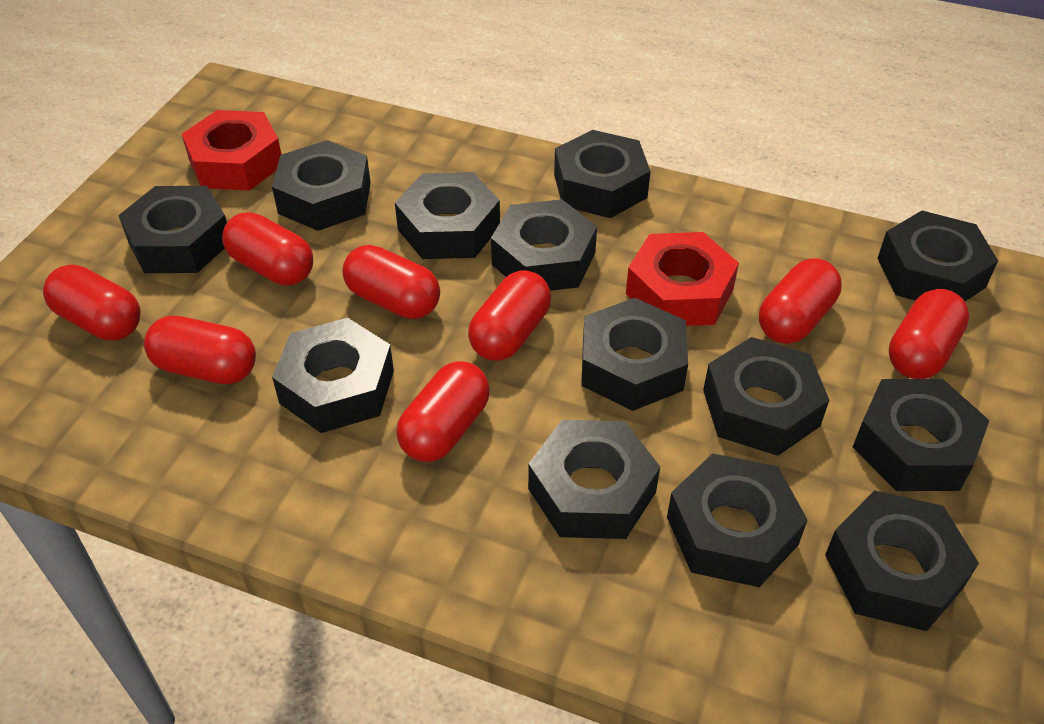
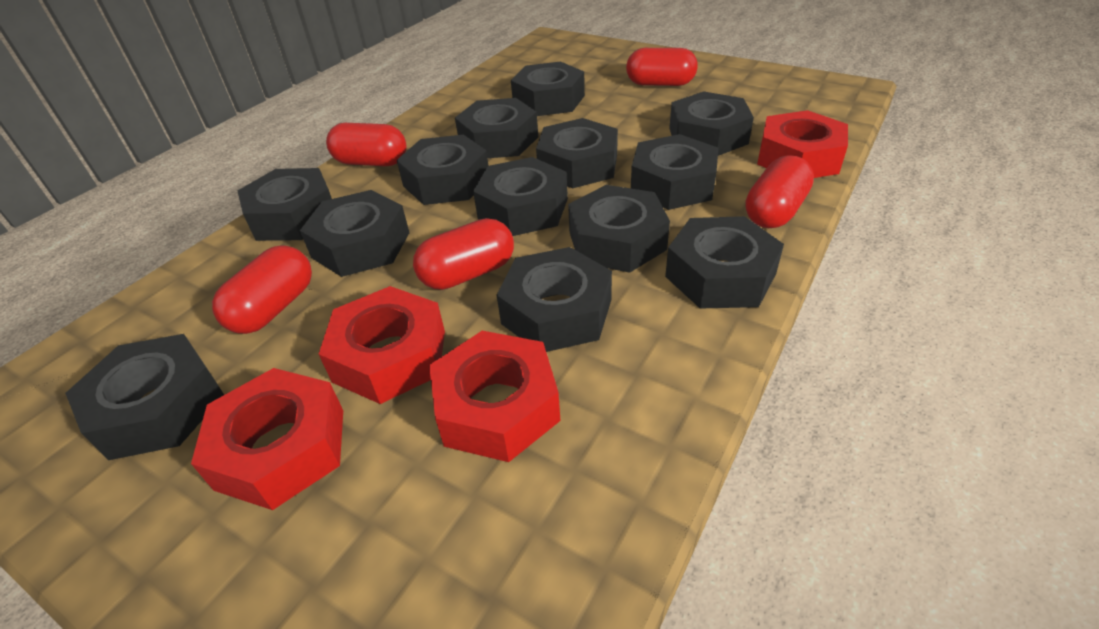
red capsule: [43,265,141,341] [144,316,256,384] [222,212,313,286] [343,245,440,319] [396,361,490,462] [468,270,551,361] [759,258,842,344] [889,289,969,379] = 8 -> [212,245,312,334] [326,123,406,166] [413,218,514,290] [626,48,698,86] [745,155,814,228] = 5
red nut: [182,110,282,191] [626,232,739,326] = 2 -> [191,368,343,510] [319,286,445,404] [429,331,561,462] [757,110,848,178] = 4

